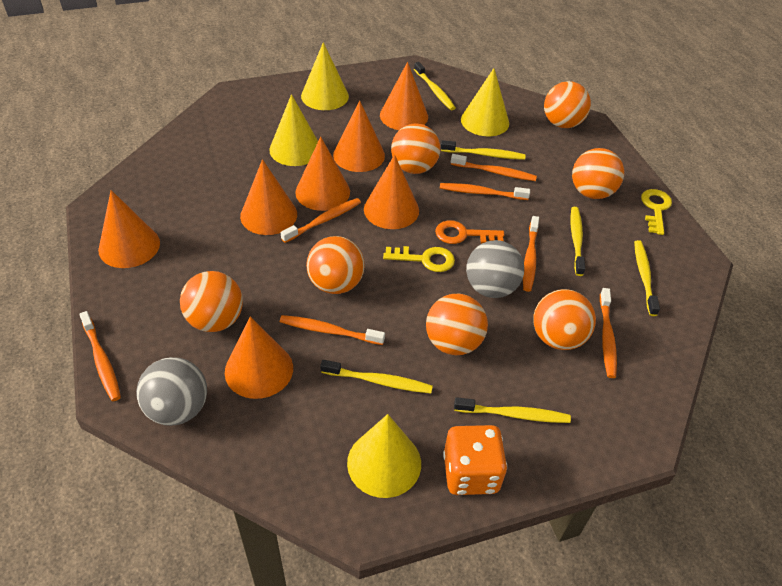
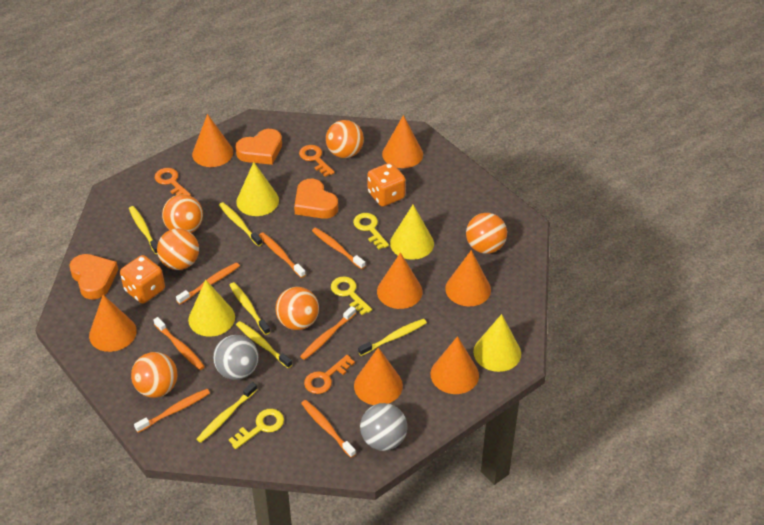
orange ball: [180,271,243,332] [306,236,365,294] [391,124,440,174] [426,294,488,355] [533,289,596,350] [544,81,591,128] [572,148,624,199] = 7 -> [131,352,177,398] [157,228,199,270] [162,194,203,233] [275,287,319,330] [326,120,364,158] [466,213,507,254] = 6
orange dice: [443,425,507,495] = 1 -> [120,255,165,304] [367,163,406,207] = 2
orange heart: none = 0 -> [69,254,118,299] [235,129,282,165] [294,179,338,219] = 3
orange key: [435,220,504,244] = 1 -> [155,168,191,196] [299,145,335,177] [304,355,355,394] = 3
yellow key: [383,246,455,272] [641,189,672,235] = 2 -> [229,409,284,449] [331,276,372,315] [353,213,389,249] = 3

